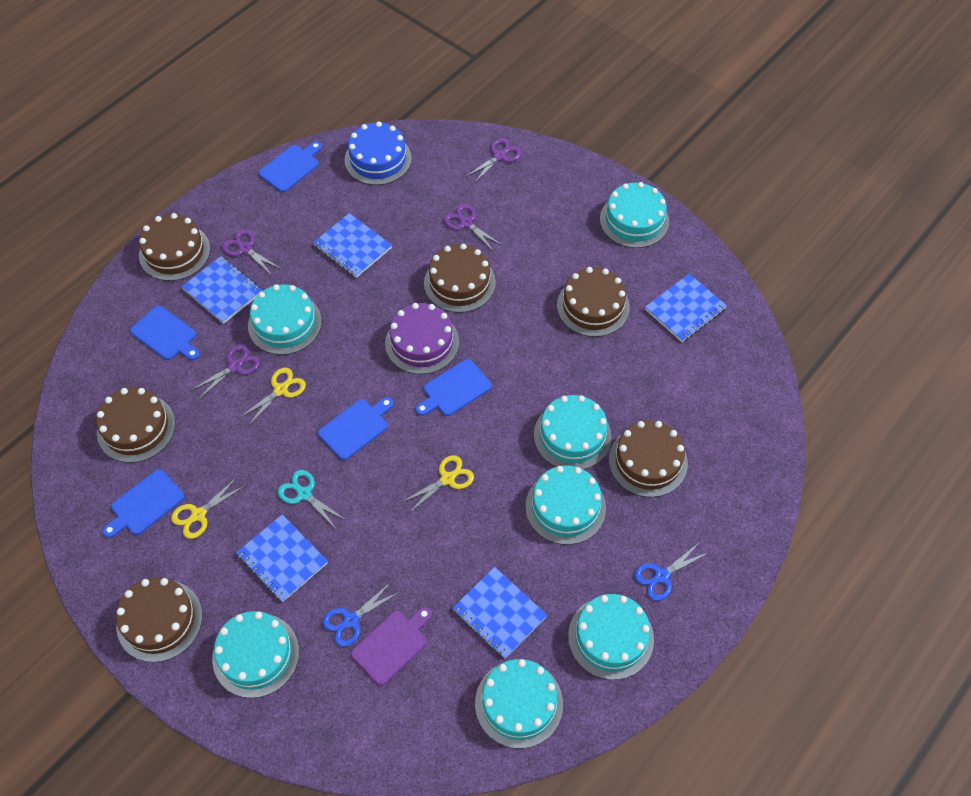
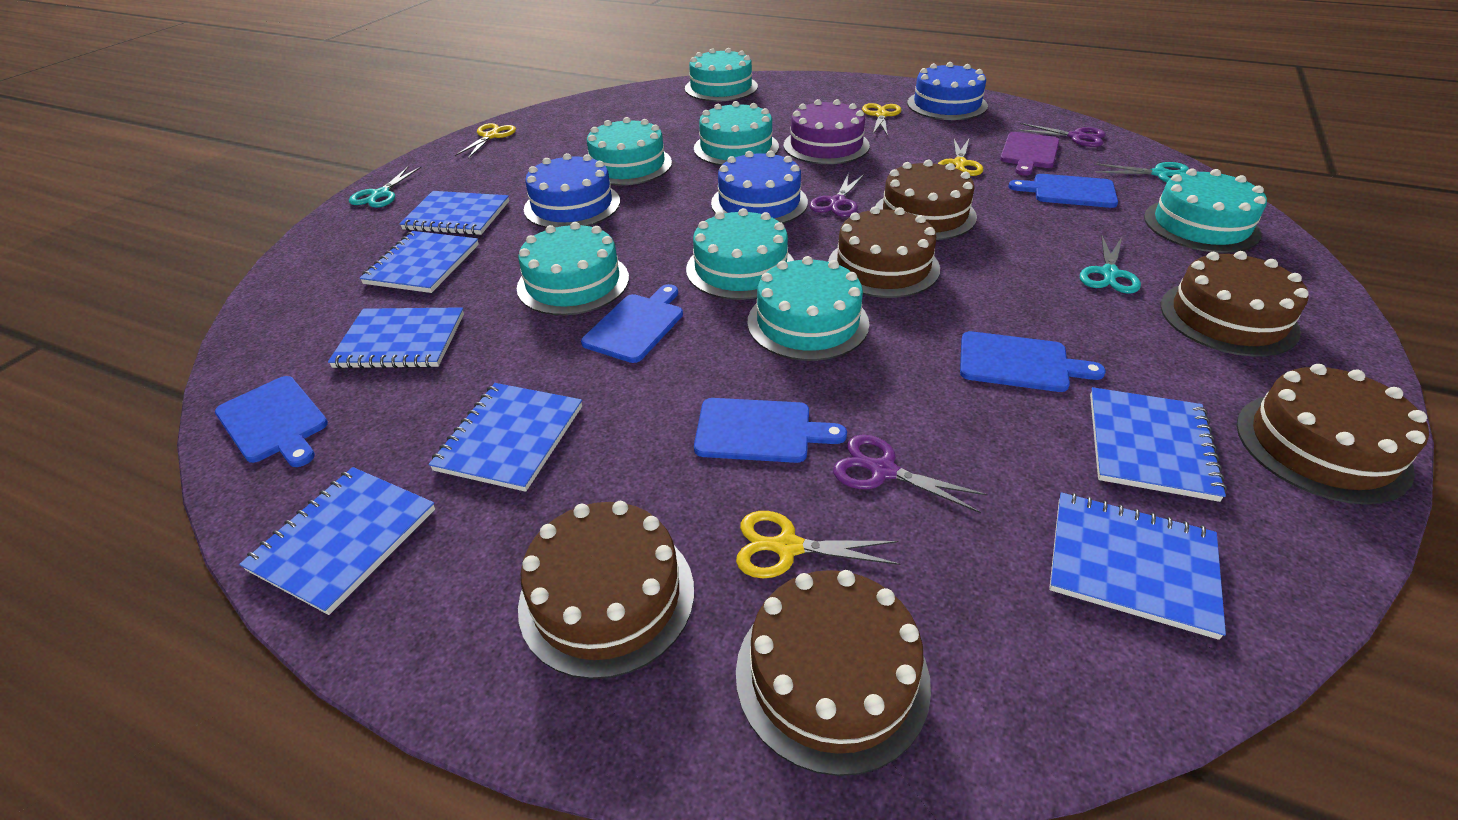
blue cake: [344,121,412,185] = 1 -> [524,153,620,228] [711,150,808,224] [907,62,988,120] = 3
blue notebook: [182,256,262,324] [236,515,328,602] [313,213,392,278] [452,567,547,659] [645,274,727,342] = 5 -> [239,467,435,615] [328,307,464,369] [359,231,479,293] [400,191,509,235] [428,383,582,492] [1049,492,1226,640] [1090,387,1227,502] = 7
blue scissors: [322,581,400,647] [634,542,708,601] = 2 -> none = 0
purple scissors: [191,345,260,399] [222,229,281,275] [444,204,503,251] [465,138,522,182] = 4 -> [809,173,864,217] [833,435,988,513] [1017,123,1106,147] = 3
turquoise scissors: [278,470,346,530] = 1 -> [349,167,421,208] [1080,235,1141,294] [1094,162,1189,183] = 3
yellow scissors: [171,477,245,539] [239,368,306,425] [402,455,474,513] = 3 -> [455,123,516,159] [736,511,900,578] [862,103,901,136] [938,139,983,176] = 4

